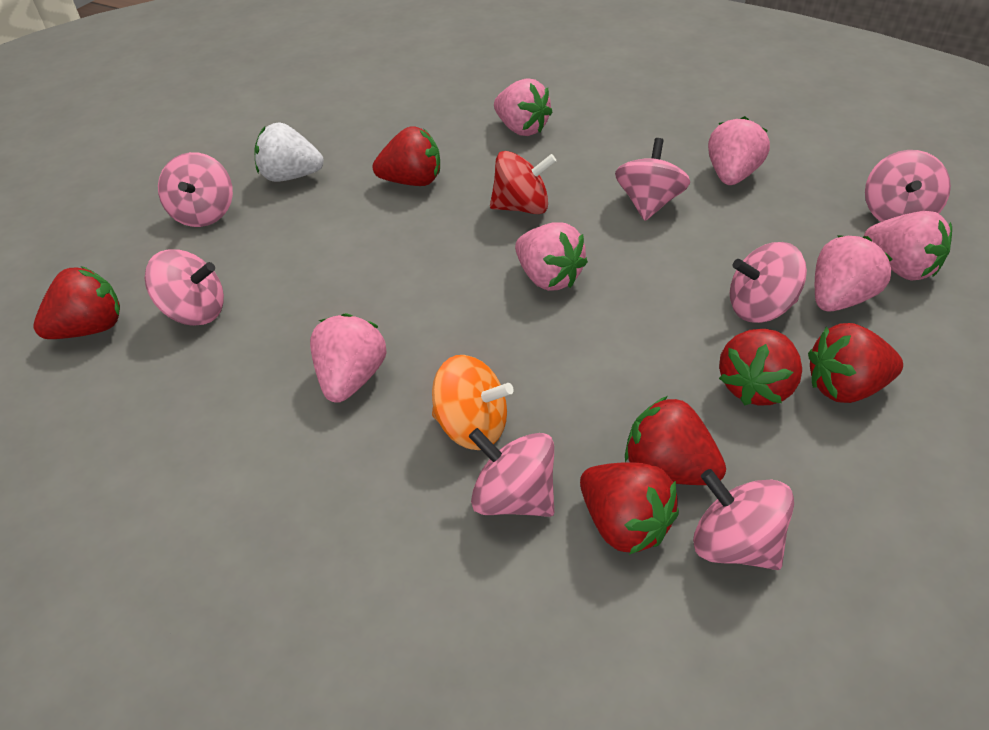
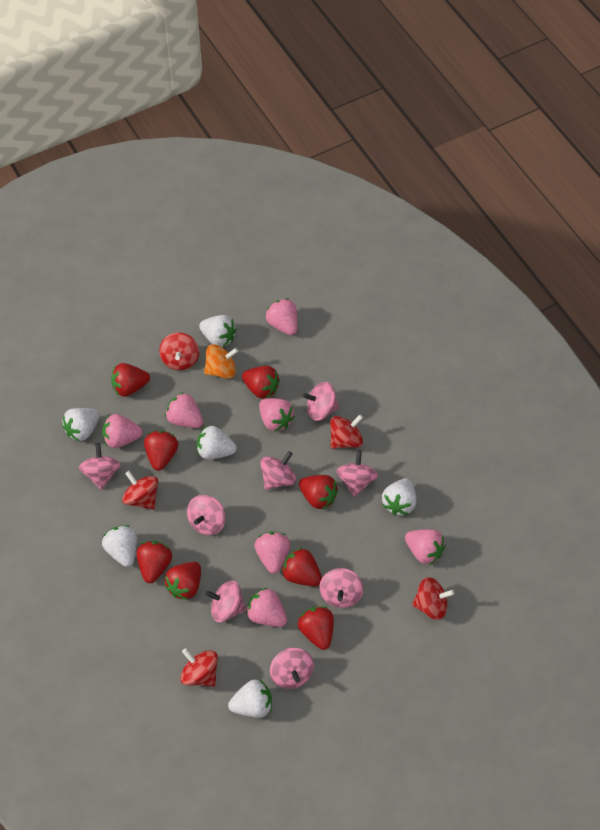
pink spinning top: [145,250,224,326] [158,152,233,227] [469,428,554,517] [615,138,690,221] [693,469,794,570] [730,242,807,323] [865,150,951,222] = 7 -> [79,443,121,490] [187,495,226,535] [205,581,246,622] [260,451,296,490] [270,648,314,689] [303,382,339,421] [319,568,363,608] [336,450,378,497] = 8
pink strawberry: [310,313,387,403] [494,78,553,136] [515,222,588,291] [708,116,770,185] [815,235,893,312] [864,211,952,281] = 6 -> [102,414,143,448] [165,392,203,428] [246,588,287,627] [255,531,290,574] [259,398,295,432] [266,298,297,335] [405,529,445,565] = 7
red spinning top: [490,151,556,214] = 1 -> [122,471,158,510] [159,332,199,371] [180,648,218,687] [330,415,363,449] [412,577,454,620] = 5
red strawberry: [33,266,120,339] [373,126,440,186] [580,462,679,555] [625,396,726,485] [719,329,802,405] [808,323,903,403] = 6 -> [111,363,150,397] [137,541,172,583] [144,431,178,471] [164,562,201,600] [242,366,280,399] [281,548,322,586] [298,606,334,650] [299,475,338,510] = 8
white strawberry: [255,122,324,182] = 1 -> [62,408,100,442] [102,525,137,567] [197,426,237,459] [199,315,236,347] [228,679,272,718] [382,478,416,515] = 6

